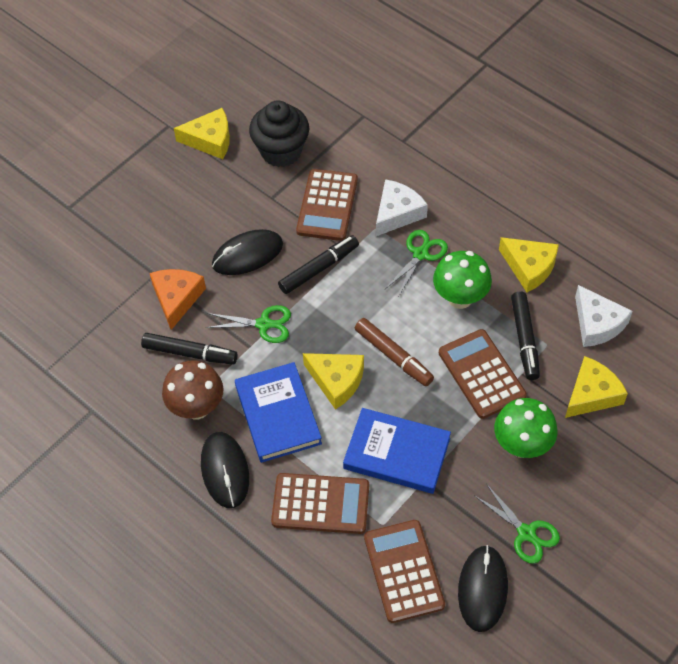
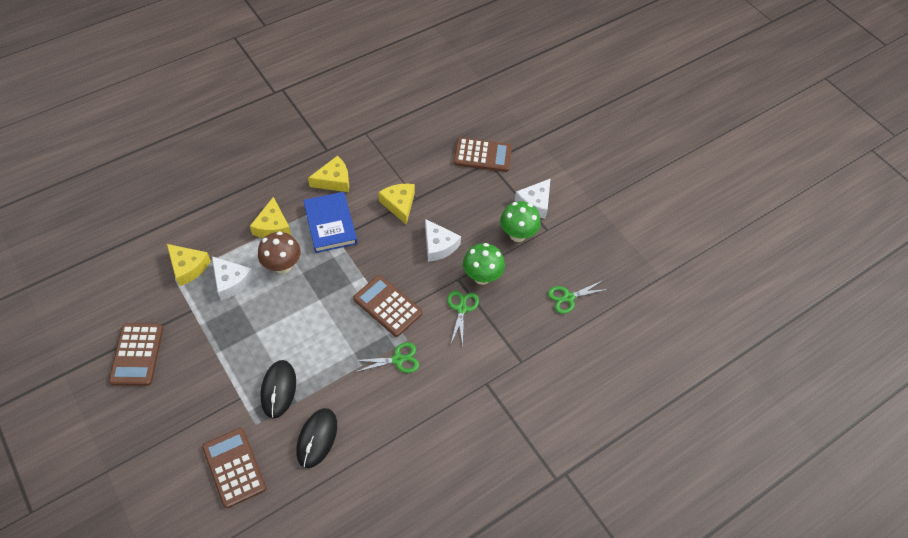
black cupcake: [249,100,309,167] = 1 -> none = 0
black marker: [141,333,238,365] [278,235,359,294] [511,291,540,380] = 3 -> none = 0
black mouse: [201,432,249,508] [212,229,283,275] [458,545,508,632] = 3 -> [260,360,296,418] [296,408,337,468] = 2
blue book: [235,362,322,463] [343,408,451,494] = 2 -> [303,192,357,253] = 1
brown marker: [355,318,434,386] = 1 -> none = 0
orange cheese: [150,269,206,330] = 1 -> none = 0
white cheese: [376,179,428,236] [575,285,633,347] = 2 -> [212,256,254,300] [425,219,461,262] [514,178,551,219] = 3

